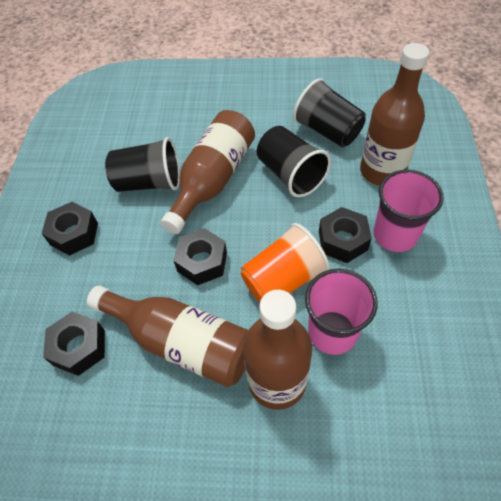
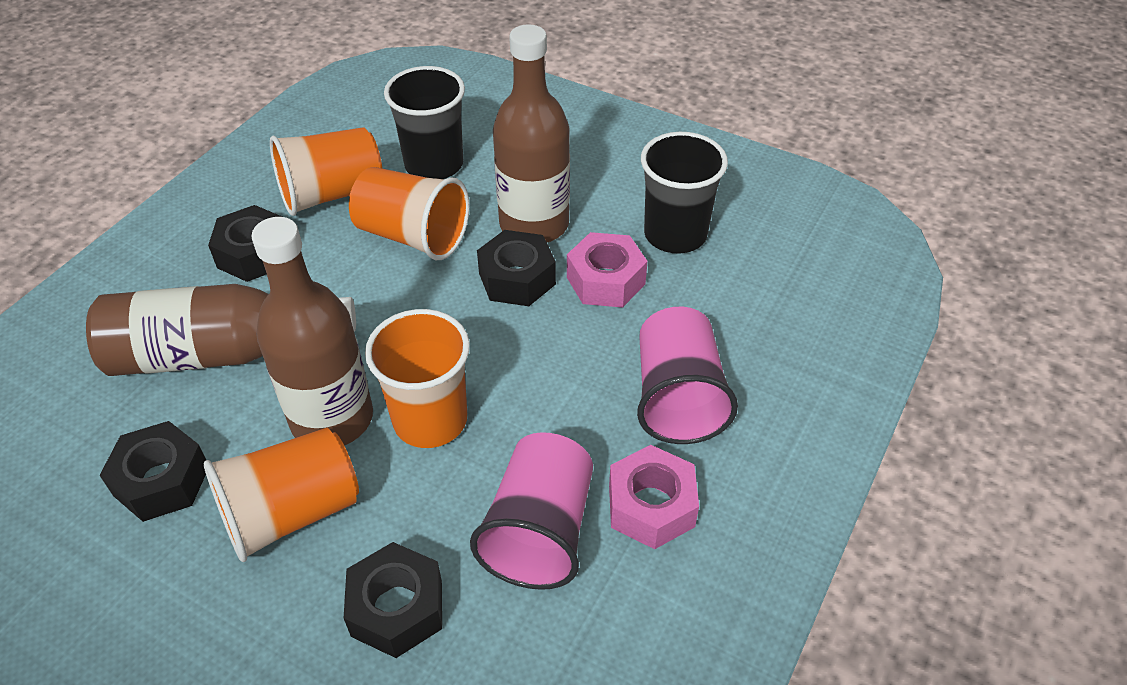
black cup: [105,137,180,192] [257,126,331,197] [293,78,366,147] = 3 -> [384,66,465,179] [641,132,728,254] = 2
brown bottle: [87,286,248,387] [161,110,255,234] [243,290,313,410] [360,43,429,186] = 4 -> [86,284,356,376] [251,217,373,446] [493,24,570,242] = 3
orange cup: [241,223,330,303] = 1 -> [204,428,359,562] [270,127,382,216] [349,167,470,260] [365,309,470,448] = 4
pink nut: none = 0 -> [567,232,648,308] [609,445,699,549] = 2

